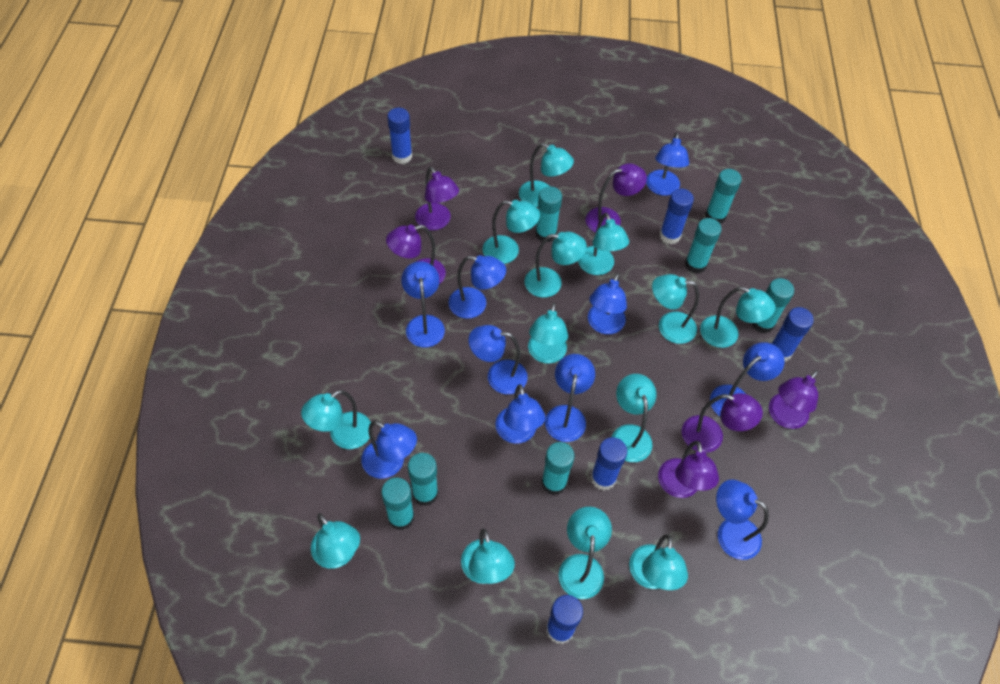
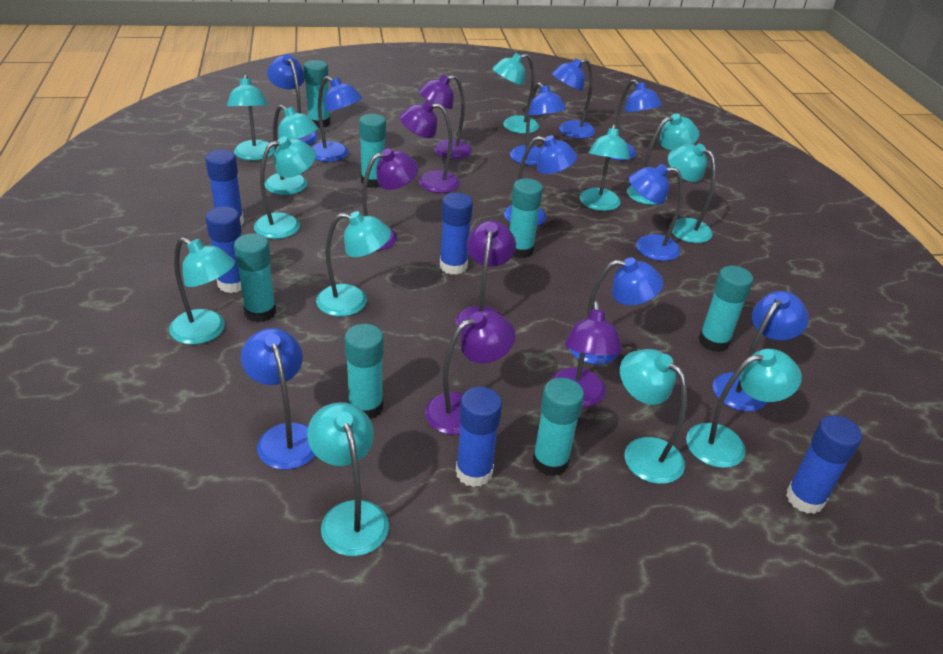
turquoise lamp: [301,390,371,449] [311,513,360,569] [461,529,515,584] [483,200,540,264] [519,143,574,207] [524,232,587,298] [528,302,568,364] [559,507,612,599] [578,213,629,275] [612,374,657,462] [629,534,688,590] [652,274,699,344] [700,287,775,348] = 13 -> [169,237,235,345] [227,74,275,161] [254,136,316,239] [265,105,318,195] [307,402,389,556] [316,211,391,316] [493,53,539,134] [580,124,630,211] [620,349,687,484] [627,114,699,205] [668,144,716,243] [686,349,802,468] = 12

